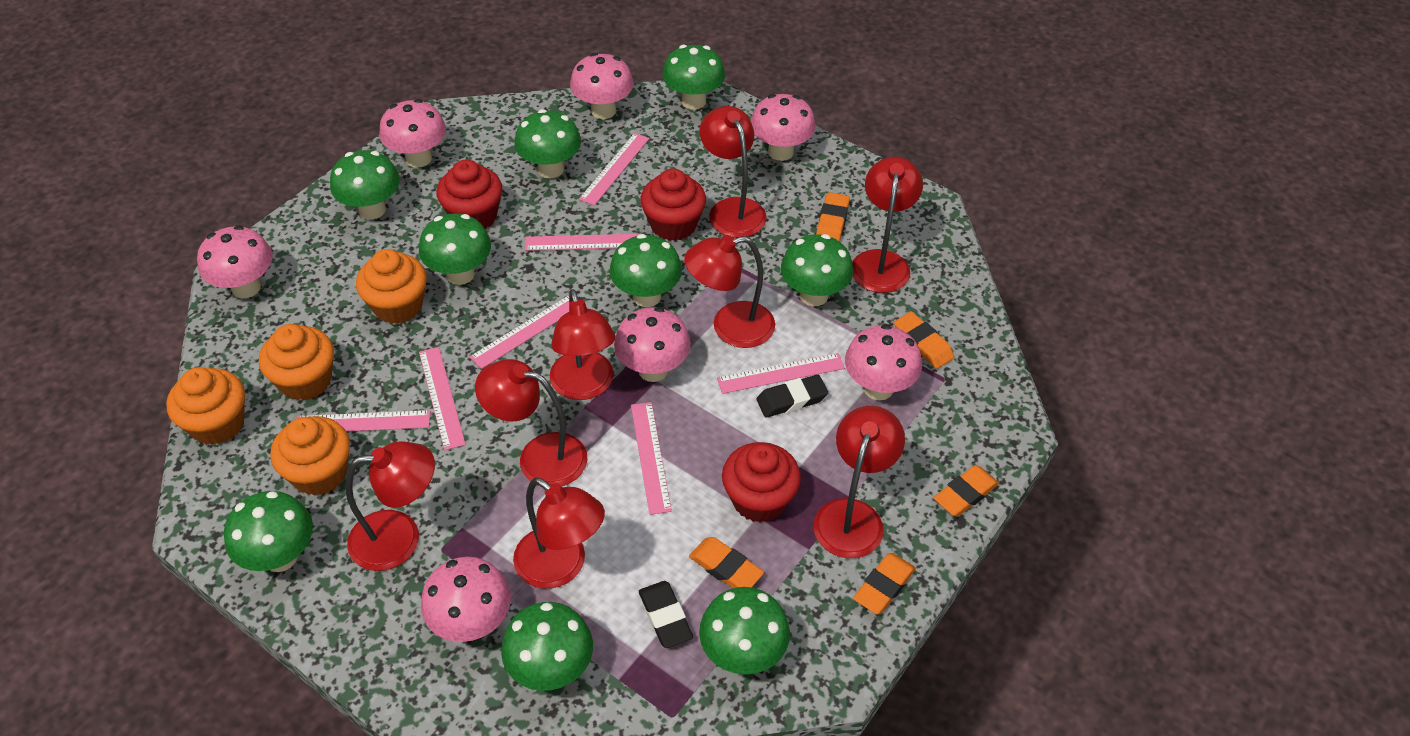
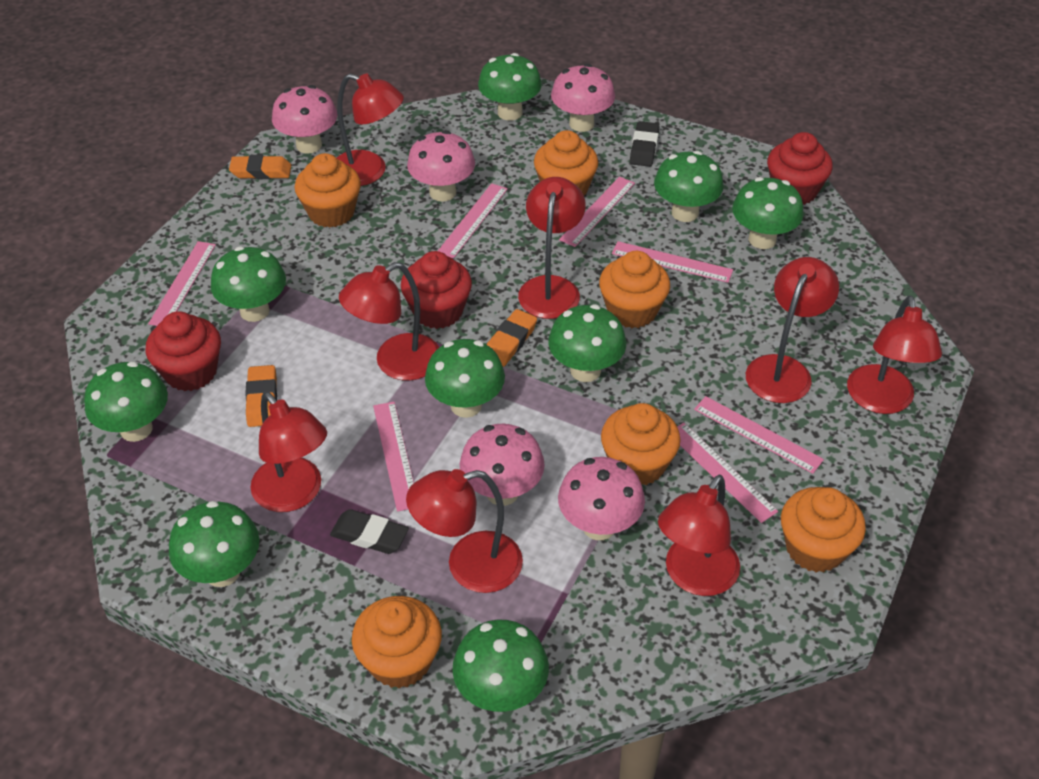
orange cupcake: [166,367,245,445] [259,324,334,401] [270,416,350,496] [356,249,427,324] = 4 -> [295,153,361,228] [352,596,442,688] [534,130,598,196] [599,251,670,328] [601,403,681,485] [781,487,866,573] = 6
orange eraser: [689,537,764,588] [816,192,850,242] [853,553,916,615] [894,311,954,369] [934,465,999,517] = 5 -> [229,155,291,179] [245,365,277,427] [486,309,537,367] = 3
pink mushroom: [197,225,273,299] [379,99,446,168] [421,557,511,642] [570,53,634,119] [614,307,691,382] [751,94,816,161] [845,324,922,400] = 7 -> [272,85,337,154] [407,130,475,201] [460,424,545,506] [551,64,615,132] [558,457,645,540] = 5

